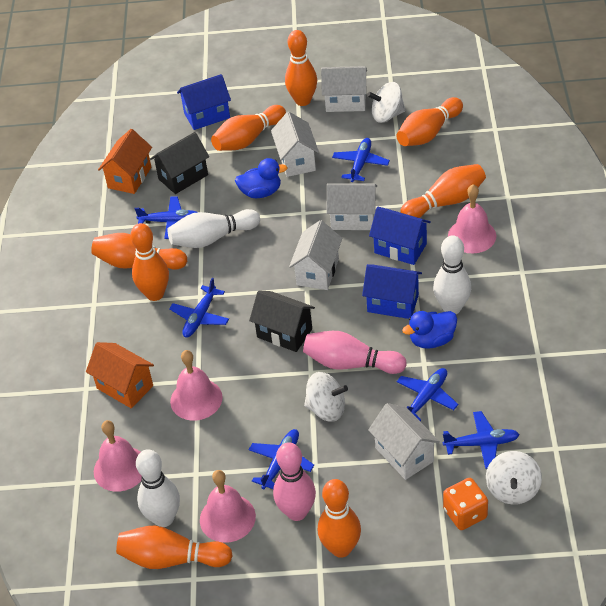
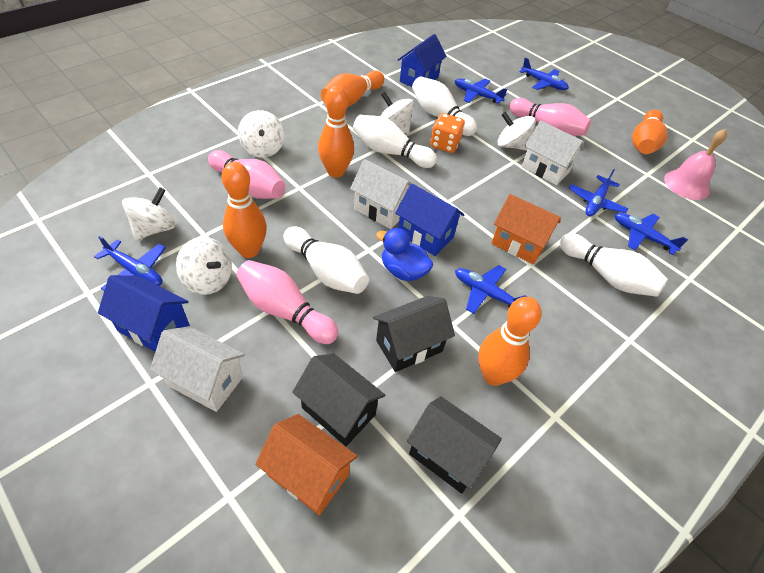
black house: [150,132,209,194] [249,290,315,352] = 2 -> [292,354,385,446] [373,296,455,372] [407,396,502,494] = 3
blue duck: [235,158,288,198] [402,311,457,349] = 2 -> [376,228,433,281] = 1
orange bowling pin: [91,233,187,270] [116,526,232,569] [130,223,169,301] [211,105,286,151] [285,30,317,106] [318,479,361,558] [396,97,463,146] [400,164,486,218] = 8 -> [222,162,267,258] [318,85,354,178] [321,71,384,106] [478,297,541,386] [632,109,667,154] = 5
pink bell: [94,420,142,492] [170,350,223,421] [200,470,256,543] [448,184,496,253] = 4 -> [664,129,727,200] = 1
pink bowling pin: [273,442,316,521] [303,331,407,374] = 2 -> [208,150,286,199] [236,260,338,344] [509,98,591,136] = 3
white bowling pin: [136,449,180,527] [168,209,260,248] [433,235,471,314] = 3 -> [283,226,369,294] [353,115,437,168] [412,76,477,136] [560,233,668,297] = 4
white house: [271,112,319,177] [289,220,342,290] [321,66,367,112] [327,183,377,230] [368,403,440,480] = 5 -> [150,326,245,412] [350,159,412,229] [522,121,584,185] = 3
white spinning top: [304,372,348,422] [367,82,406,123] [486,451,542,505] = 3 -> [122,187,175,240] [176,237,232,295] [238,110,284,158] [381,92,414,134] [498,112,535,151] = 5

